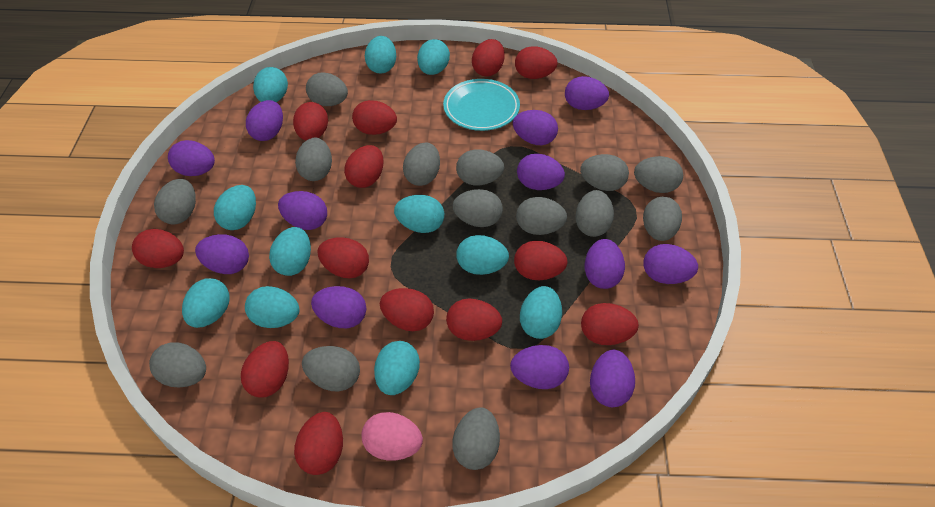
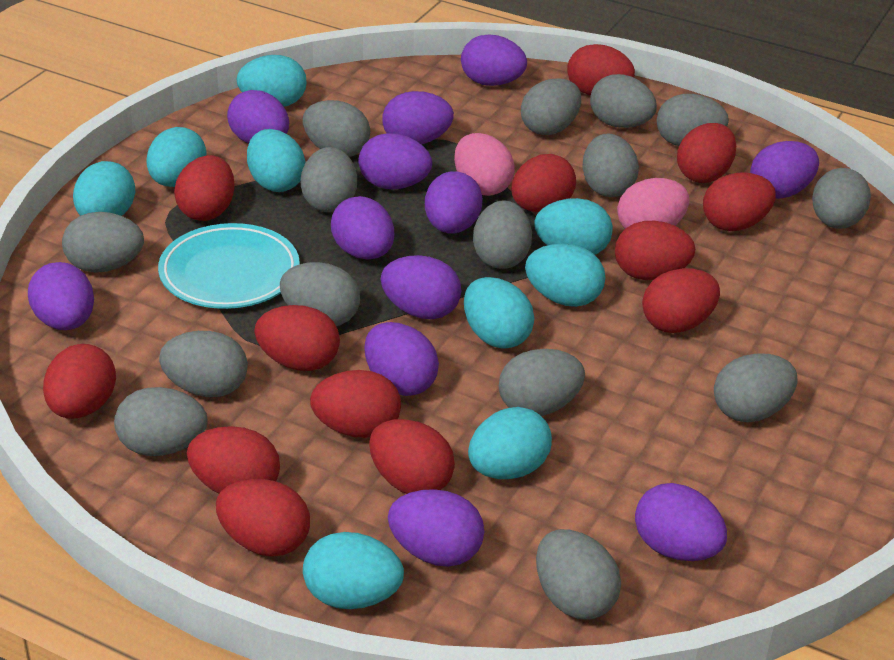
grey egg: [149,342,206,387] [154,179,196,225] [295,138,332,181] [302,346,360,392] [306,72,348,106] [403,142,440,186] [452,407,500,470] [453,189,503,227] [456,149,504,186] [516,197,567,235] [575,190,614,237] [580,154,629,191] [634,156,683,193] [643,197,682,241] = 14 -> [62,212,144,273] [114,387,207,456] [159,331,248,397] [280,262,360,326] [301,147,357,212] [303,100,370,157] [473,201,532,269] [499,349,585,416] [521,78,581,135] [536,529,621,619] [582,133,639,197] [590,74,657,128] [656,94,729,146] [714,353,798,422] [812,168,871,229] = 15
pink egg: [361,412,423,461] = 1 -> [454,133,515,196] [617,178,689,229] = 2
turquoise egg: [182,278,229,328] [214,185,256,230] [245,286,299,328] [253,67,288,102] [269,227,311,276] [365,36,396,74] [374,341,420,395] [394,195,444,233] [417,39,450,75] [456,235,509,275] [520,286,562,339] = 11 -> [73,161,135,216] [146,127,207,187] [236,55,306,107] [247,129,306,192] [303,532,404,609] [464,277,534,348] [468,407,552,479] [525,244,606,307] [534,198,613,255] = 9

